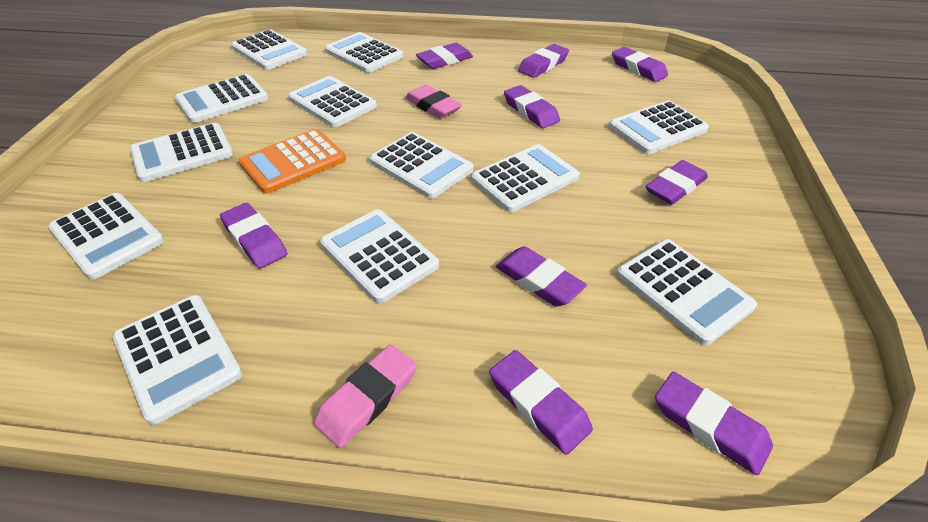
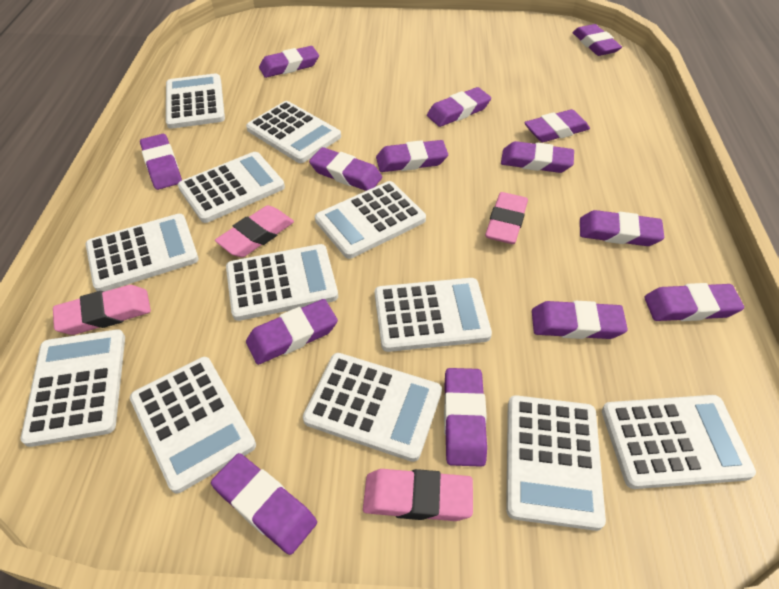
orange calculator: [239,129,346,194] = 1 -> none = 0
pink eraser: [314,345,417,448] [405,85,462,119] = 2 -> [53,285,151,335] [215,205,294,257] [363,469,473,521] [485,192,528,244] = 4
purple eraser: [220,203,287,269] [416,43,473,69] [489,350,593,455] [496,246,587,307] [504,85,560,128] [518,44,569,78] [612,47,668,82] [646,160,708,205] [655,372,773,475] = 9 -> [140,134,182,190] [211,453,317,555] [246,299,338,365] [259,46,319,78] [309,147,382,191] [376,140,448,172] [427,87,491,127] [444,368,487,467] [501,141,574,173] [524,109,590,142] [532,301,628,339] [572,24,622,56] [580,210,664,246] [645,283,744,321] = 14

